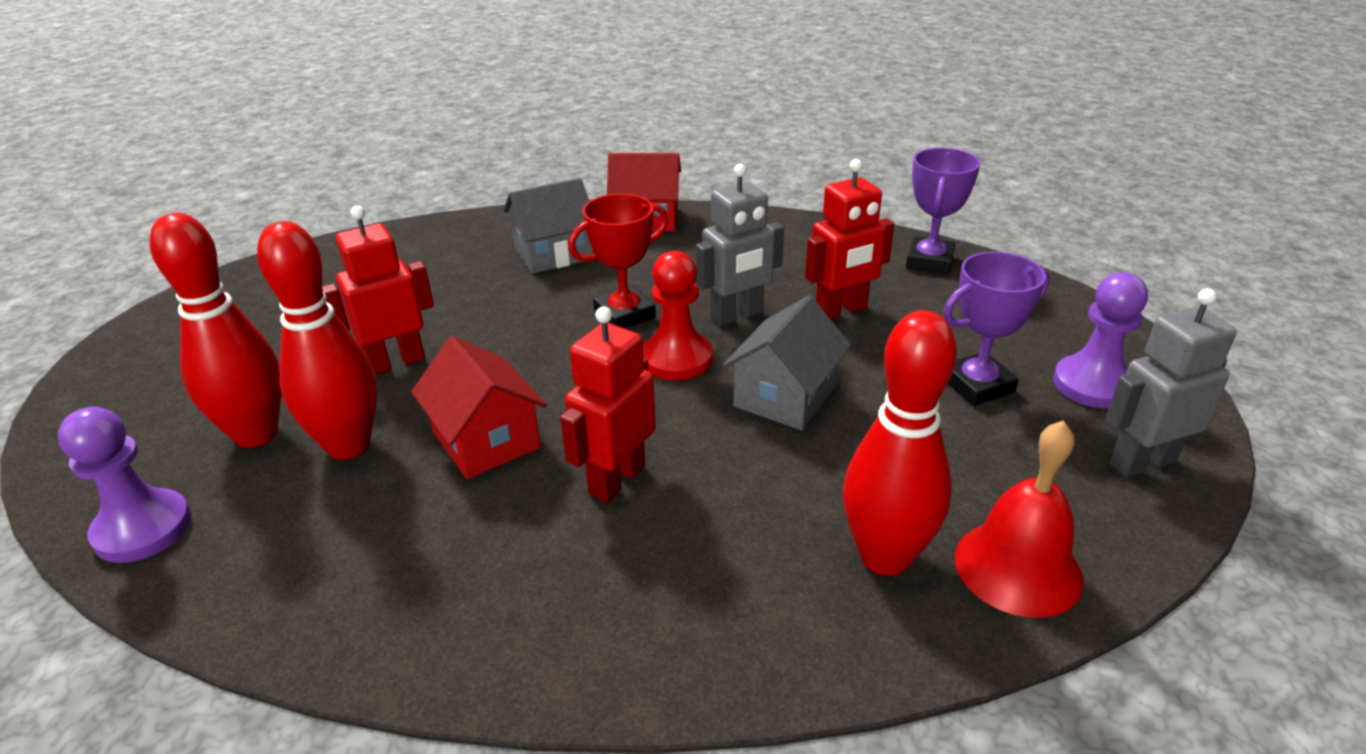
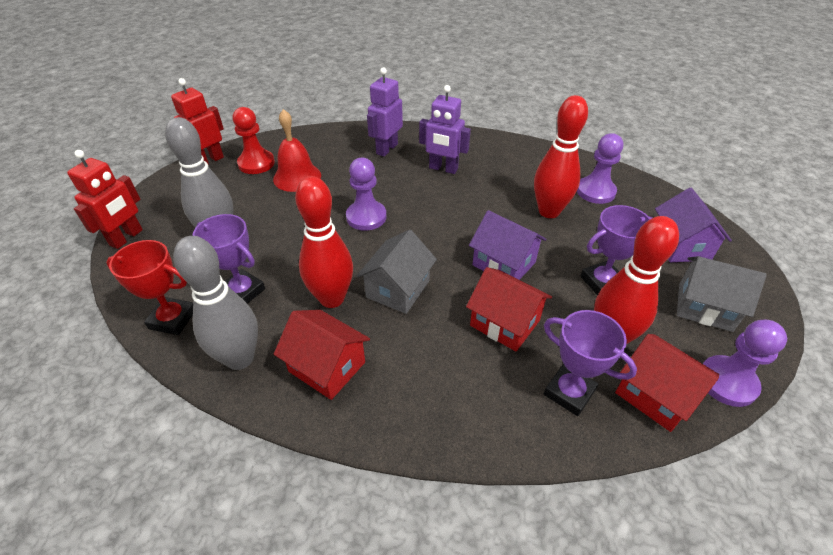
grey bowling pin: none = 0 -> [165,117,234,227] [173,236,258,370] = 2
grey robot: [696,164,784,326] [1105,289,1237,478] = 2 -> none = 0
purple house: none = 0 -> [469,210,547,280] [655,188,732,262] = 2
purple pawn: [58,407,191,563] [1053,272,1148,408] = 2 -> [346,158,386,231] [577,133,623,204] [703,320,787,407] = 3
purple robot: none = 0 -> [367,67,403,157] [419,85,471,174] = 2
purple trophy: [906,148,980,274] [943,252,1050,406] = 2 -> [192,214,265,304] [544,310,637,416] [580,205,652,296] = 3
red house: [411,336,547,479] [607,153,681,232] = 2 -> [274,310,370,400] [466,267,552,351] [615,334,719,432] = 3
red robot: [322,206,434,374] [560,307,656,503] [805,159,894,319] = 3 -> [67,150,143,249] [171,78,224,165] = 2

